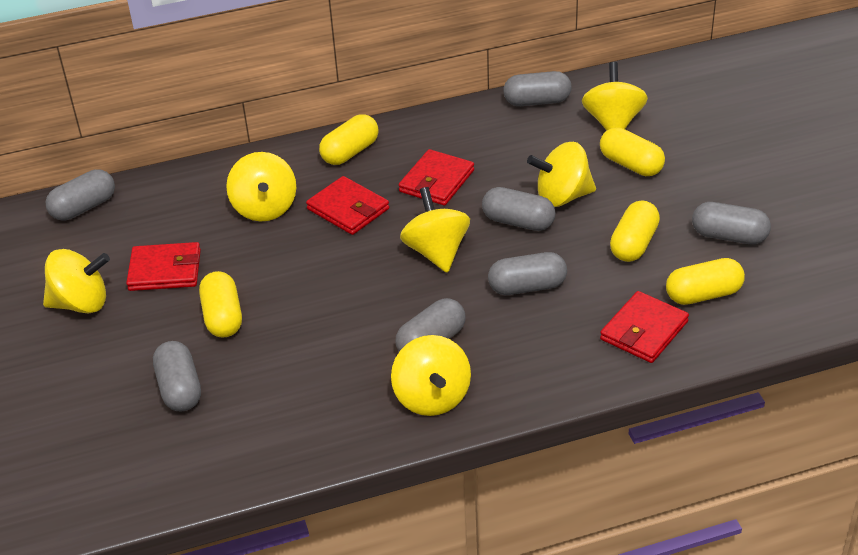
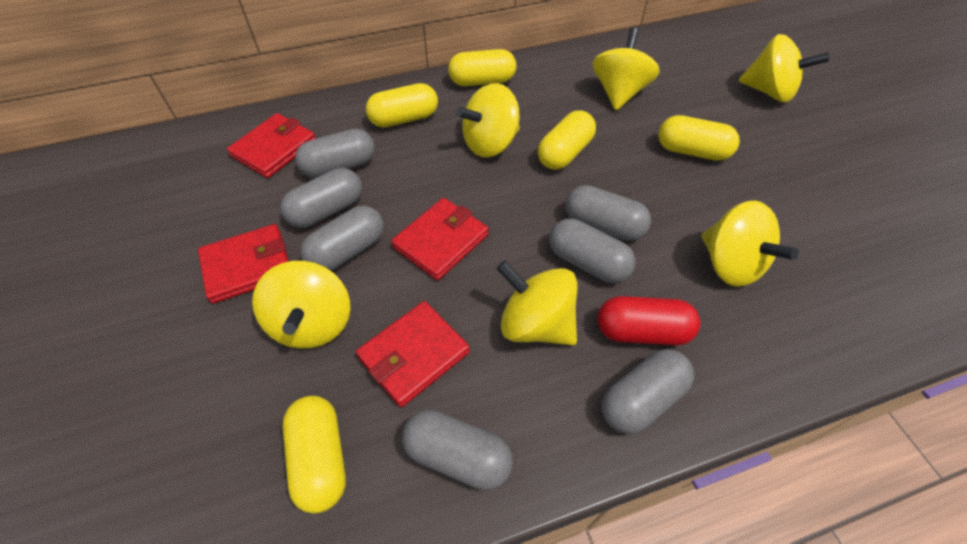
red capsule: none = 0 -> [598,296,700,345] = 1

